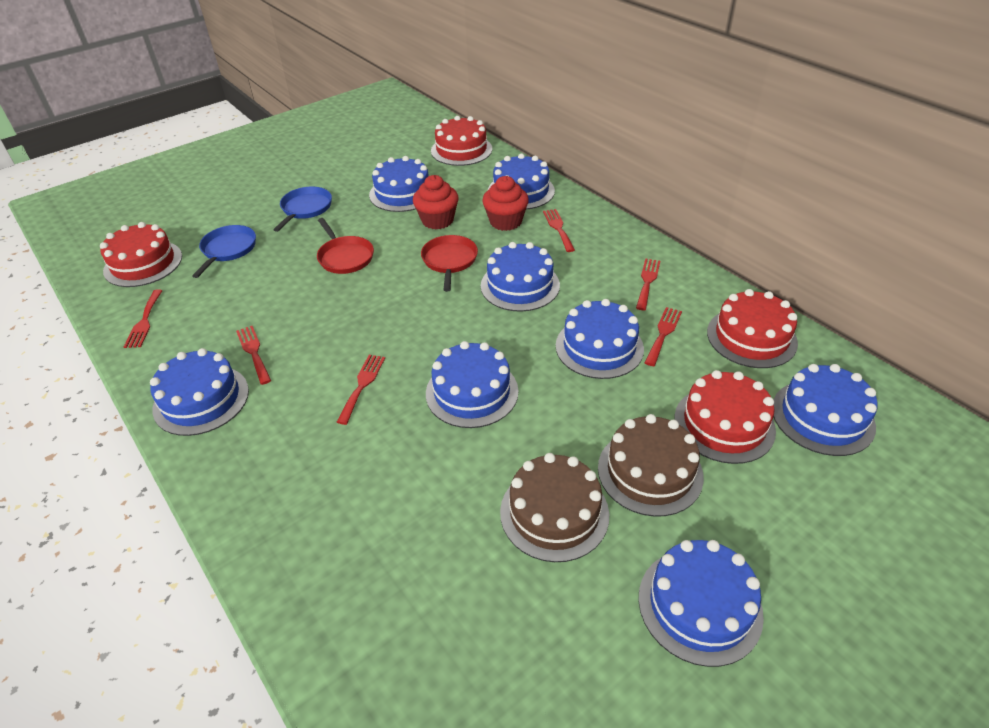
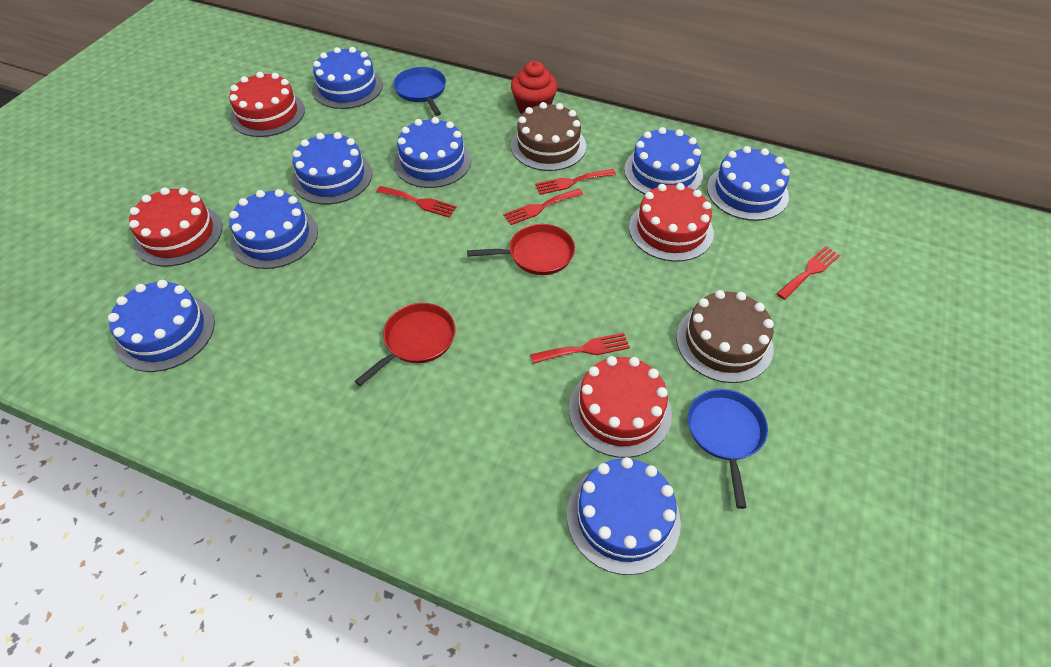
red cupcake: [413,175,459,229] [482,176,529,231] = 2 -> [511,61,558,114] = 1
red fork: [124,289,163,348] [236,326,271,385] [337,355,385,425] [543,209,575,252] [636,258,660,310] [645,307,682,366] = 6 -> [376,186,456,218] [503,189,583,225] [530,333,630,364] [535,169,616,195] [776,246,840,300] = 5

